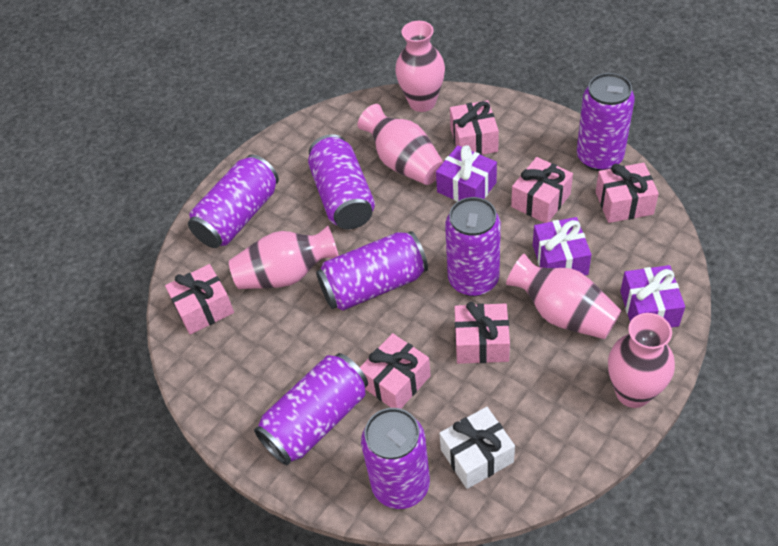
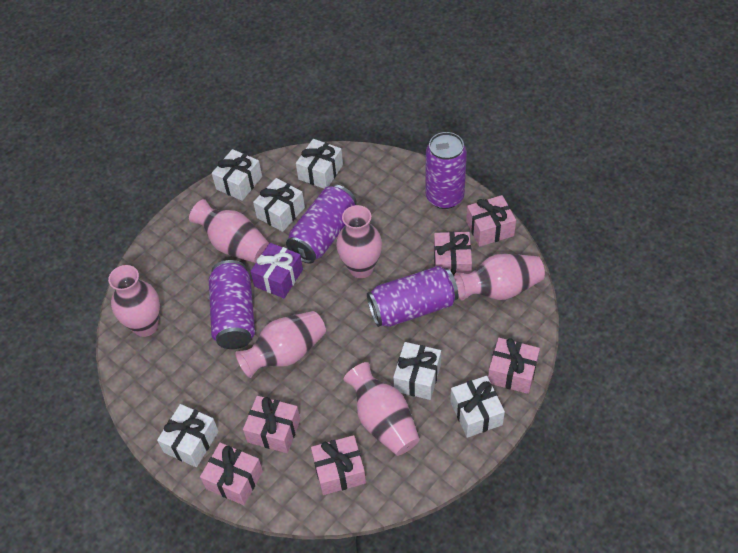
pink vase: [229,226,339,289] [358,104,443,185] [395,21,445,112] [506,254,621,339] [608,313,675,408] = 5 -> [108,265,160,337] [189,199,269,263] [235,311,326,378] [336,205,382,278] [343,362,420,456] [454,254,545,301] = 6
purple can: [188,155,279,248] [254,353,368,465] [308,134,375,229] [316,231,428,311] [361,408,430,509] [445,197,501,296] [577,73,635,171] = 7 -> [209,260,255,349] [286,185,357,264] [367,266,459,327] [426,132,467,209] = 4
purple gift: [436,145,497,202] [533,217,592,275] [620,265,685,328] = 3 -> [250,243,303,298] = 1
white gift: [439,407,515,489] = 1 -> [157,404,219,467] [212,149,262,201] [253,178,305,232] [296,139,343,189] [393,342,441,400] [450,376,505,438] = 6

